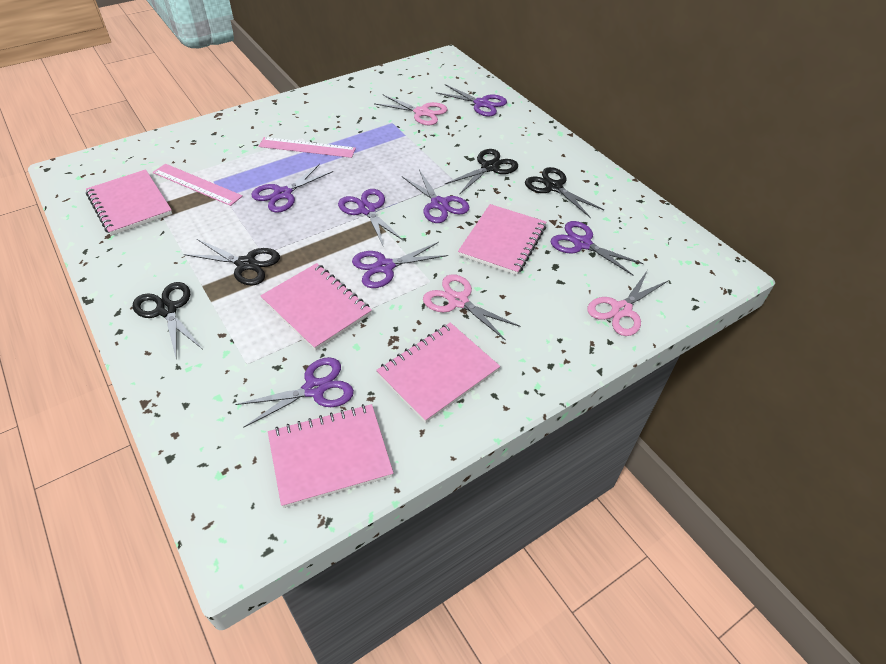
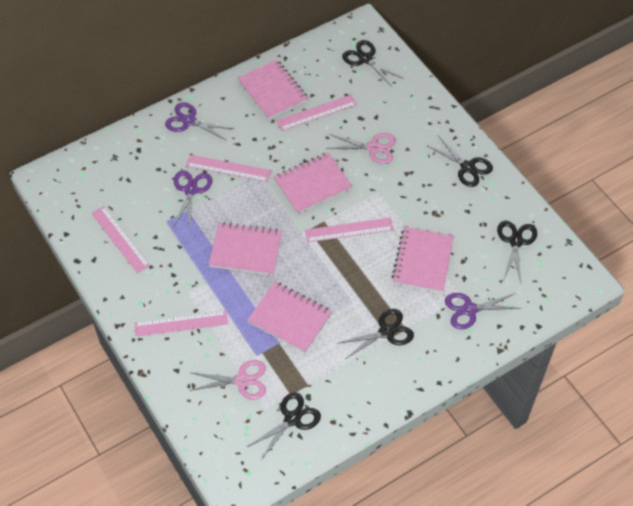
black scissors: [133,282,202,357] [184,239,280,285] [444,149,518,195] [525,167,604,218] = 4 -> [246,392,321,461] [336,309,414,359] [342,40,402,87] [428,137,493,187] [497,221,537,282] = 5
pink ruler: [153,164,243,206] [259,137,356,158] = 2 -> [91,206,150,273] [135,310,228,337] [186,155,271,182] [276,95,357,131] [305,218,394,243] = 5
pink scissors: [374,94,447,125] [423,274,520,341] [587,270,669,336] = 3 -> [189,360,266,399] [329,133,396,164] = 2
purple scissors: [235,357,354,428] [251,164,333,213] [338,189,404,245] [352,242,448,288] [401,170,469,223] [436,84,507,117] [551,221,644,276] = 7 -> [165,102,234,141] [173,170,212,230] [445,293,520,329] = 3

